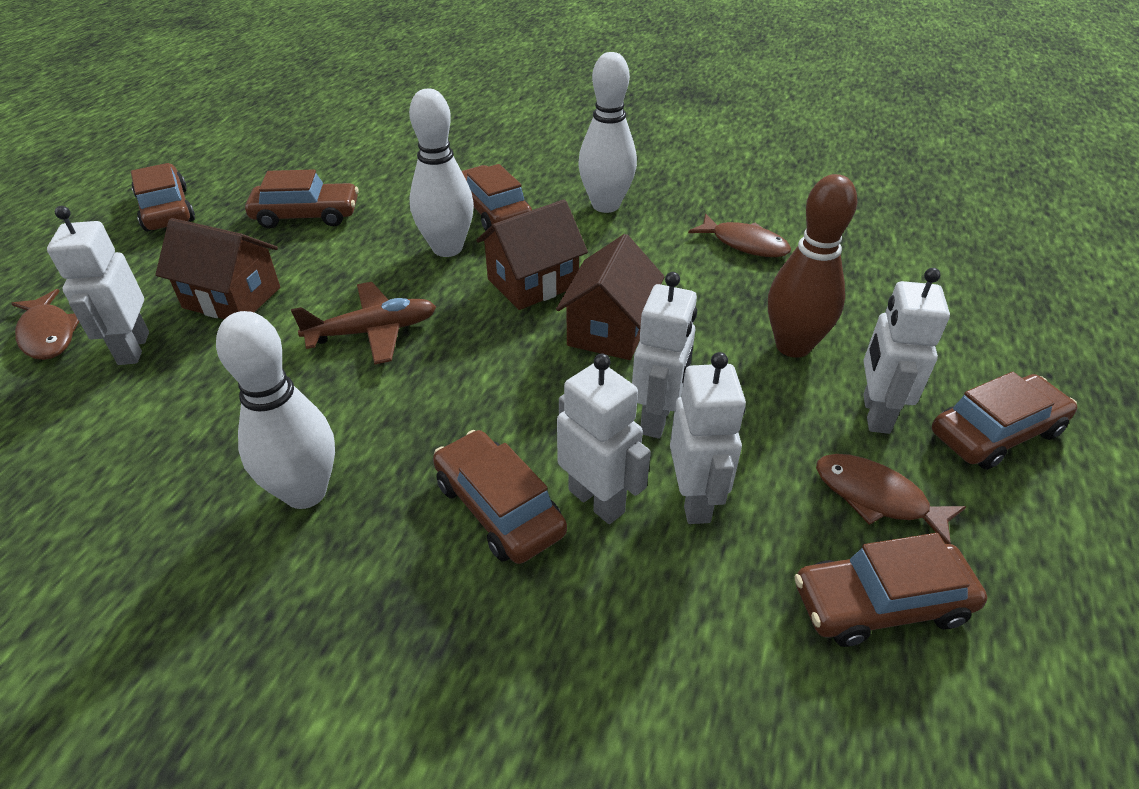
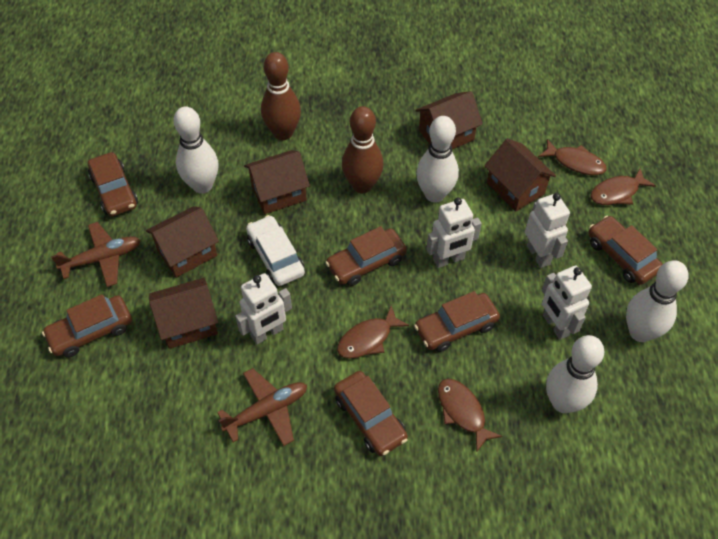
brown bowling pin: [768,174,857,358] = 1 -> [261,52,301,140] [342,106,384,193] = 2
brown fish: [11,289,79,360] [688,214,791,257] [816,454,966,544] = 3 -> [337,306,409,359] [438,379,502,453] [538,139,607,175] [590,168,656,205] = 4
brown house: [155,218,280,319] [476,199,588,310] [556,234,664,360] = 3 -> [146,206,219,278] [149,278,218,349] [244,150,310,214] [415,91,483,149] [484,138,556,212] = 5
brown plane: [291,282,436,365] = 1 -> [51,222,141,287] [217,368,307,446] = 2
white bowling pin: [216,311,335,509] [409,89,474,257] [578,52,637,213] = 3 -> [173,106,219,194] [416,116,459,203] [546,335,605,413] [626,260,689,342] = 4
white car: none = 0 -> [246,215,305,286] = 1
white robot: [47,206,149,365] [557,354,651,524] [632,272,697,439] [670,352,746,524] [863,268,950,434] = 5 -> [235,273,292,344] [426,198,482,268] [525,193,570,268] [542,266,592,340] = 4

